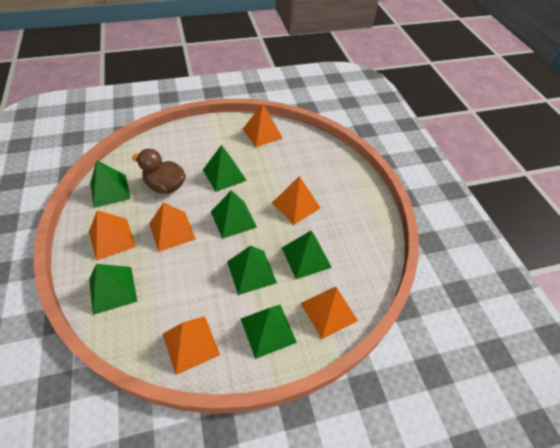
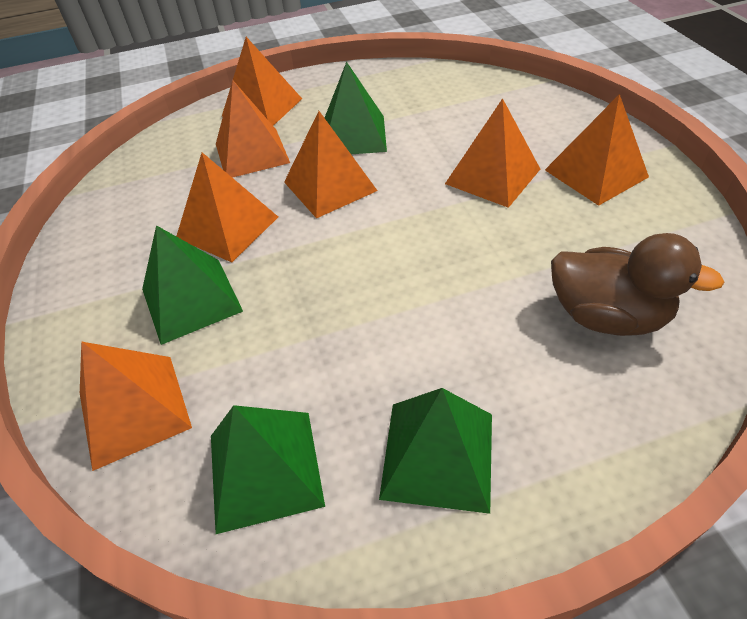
green pyramid: [89,264,137,315] [91,160,131,208] [203,145,247,192] [211,190,257,239] [227,246,277,295] [241,305,297,359] [282,231,332,279] = 7 -> [142,225,243,345] [211,405,325,534] [325,61,387,154] [379,388,492,514] = 4
orange pyramid: [89,210,136,261] [149,202,196,252] [163,316,220,375] [243,103,283,147] [272,176,320,225] [301,287,358,339] = 6 -> [80,341,192,471] [176,153,278,262] [216,80,290,178] [222,37,302,126] [284,111,378,218] [445,98,540,208] [545,94,649,206] = 7

